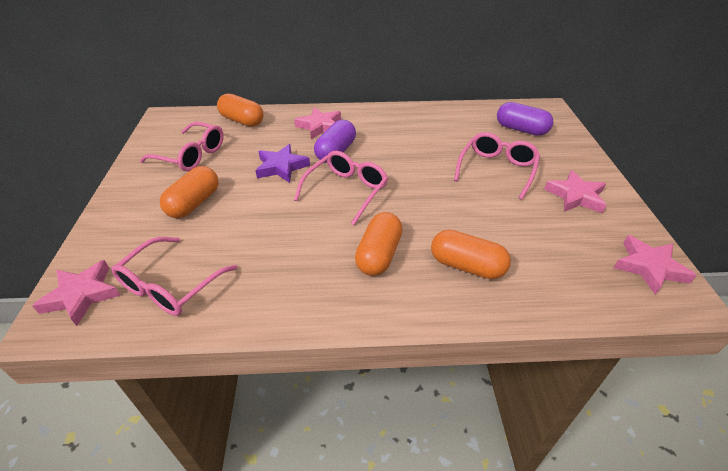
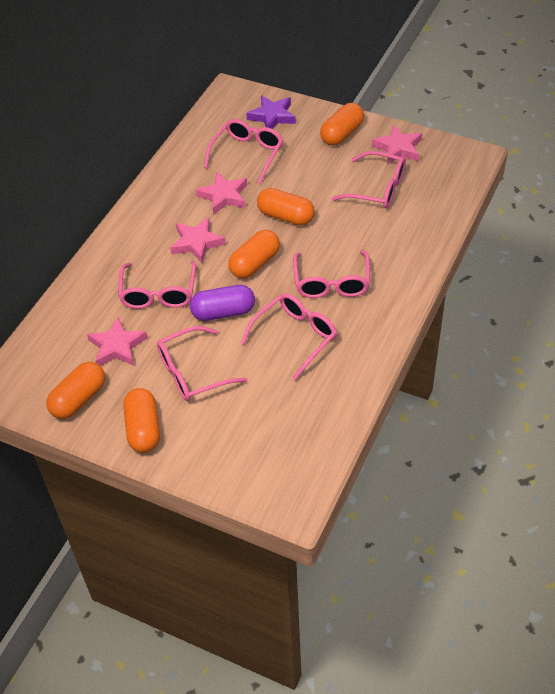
orange capsule: [160,166,219,218] [217,93,263,127] [355,212,403,276] [431,230,511,279] = 4 -> [46,362,105,419] [123,388,160,453] [228,230,280,278] [257,188,315,226] [320,103,364,145] = 5
pink glasses: [112,237,237,316] [140,122,224,171] [294,151,388,225] [454,132,540,200] = 4 -> [118,261,196,309] [157,326,247,401] [204,119,283,184] [241,293,337,380] [293,250,370,298] [332,151,406,208] = 6
purple capsule: [314,120,356,163] [497,102,553,136] = 2 -> [190,285,255,321] = 1

